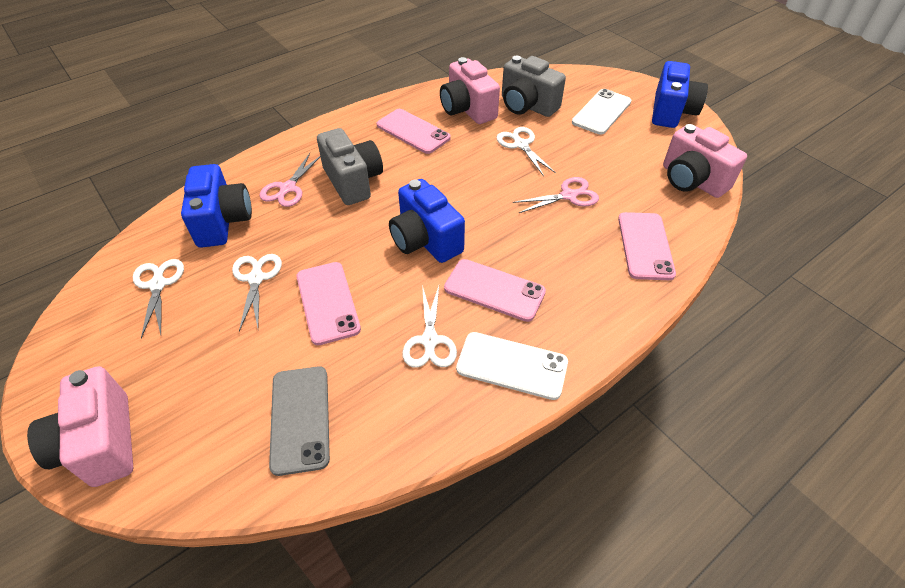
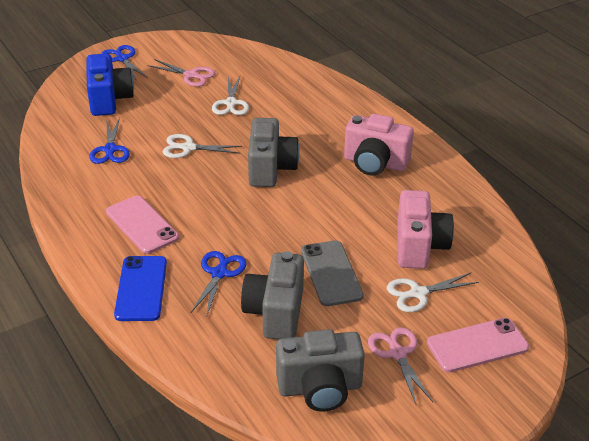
blue camera: [181,164,252,248] [389,179,465,263] [652,61,708,128] = 3 -> [86,53,134,116] = 1
blue phone: none = 0 -> [114,256,167,321] = 1
blue scissors: none = 0 -> [89,118,130,164] [101,45,148,79] [191,251,247,317] = 3
grey camera: [317,128,383,205] [502,56,566,117] = 2 -> [241,251,304,340] [248,118,300,187] [276,329,365,412] = 3
pink camera: [27,366,133,487] [440,57,500,124] [663,124,747,198] = 3 -> [344,114,414,176] [397,190,454,269] = 2
pink phone: [296,262,361,345] [377,109,451,154] [444,259,546,322] [618,212,676,280] = 4 -> [106,196,179,254] [427,318,529,372] = 2
white phone: [456,332,568,400] [572,89,631,135] = 2 -> none = 0
white scissors: [133,259,184,338] [232,254,282,331] [402,285,457,368] [496,127,556,176] = 4 -> [163,134,242,158] [212,76,249,115] [387,273,479,312] = 3

